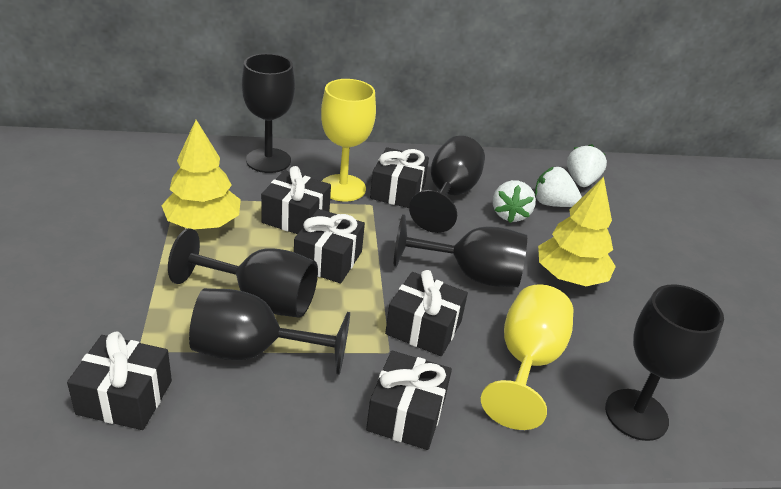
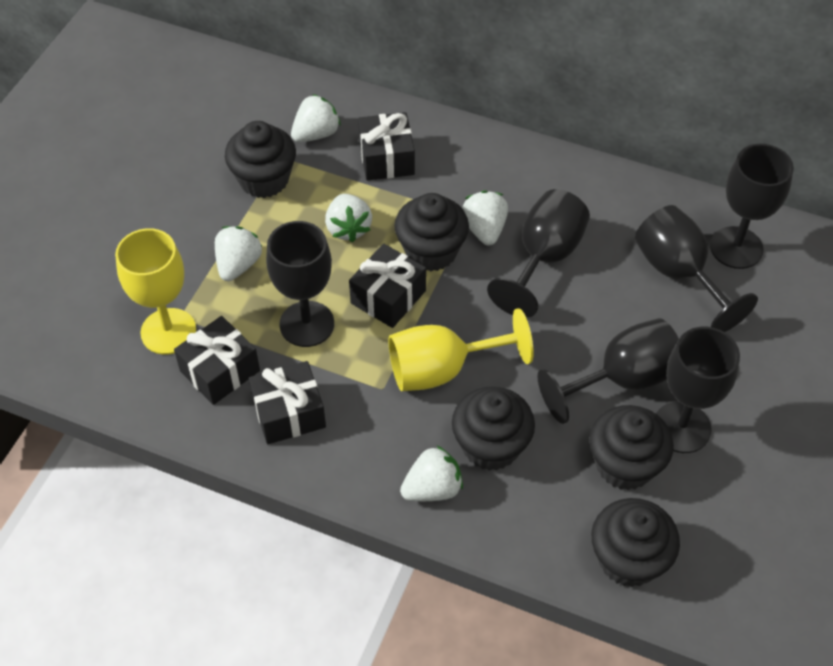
black cupcake: none = 0 -> [225,121,296,198] [394,193,469,271] [452,386,535,471] [589,405,674,490] [591,498,680,587] = 5
black gift: [67,331,172,430] [261,166,331,234] [294,209,365,283] [366,351,452,450] [370,147,429,208] [385,270,468,356] = 6 -> [174,316,260,405] [249,361,326,444] [349,244,426,328] [358,112,415,181] = 4
white strawberry: [493,180,536,223] [535,167,582,207] [567,144,607,187] = 3 -> [215,226,263,281] [291,94,341,142] [325,194,372,243] [400,446,463,501] [462,191,508,245] = 5
yellow tree: [161,120,241,230] [538,177,616,286] = 2 -> none = 0

